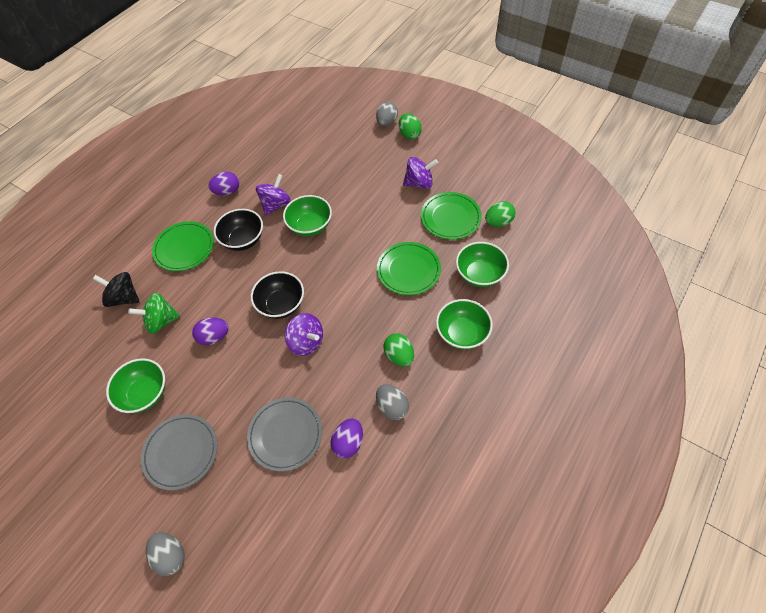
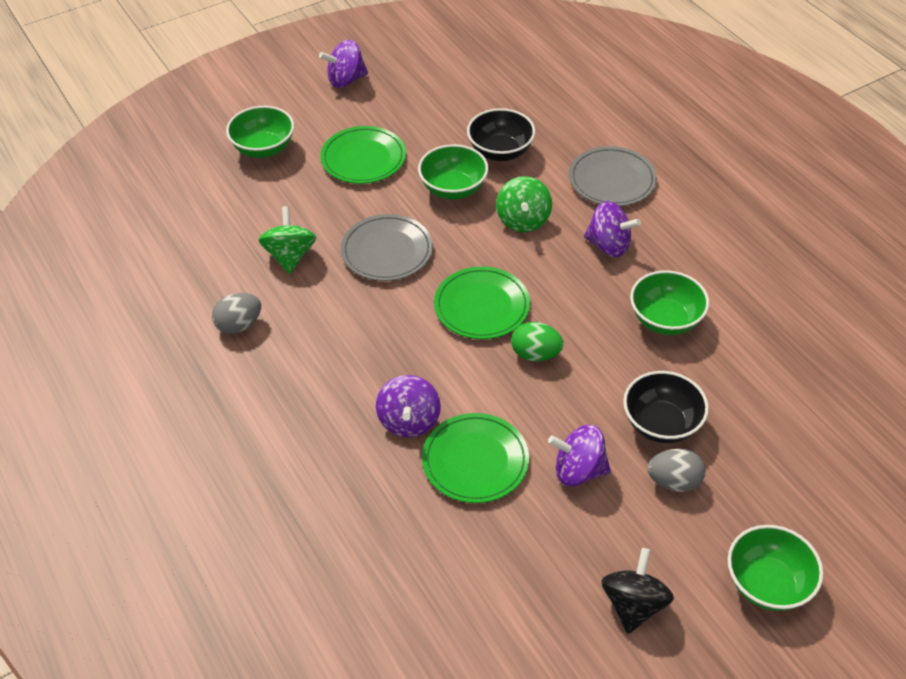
green egg: [383,334,414,367] [399,113,422,140] [485,201,516,227] = 3 -> [511,322,564,361] = 1
green spinning top: [128,293,180,334] = 1 -> [259,206,316,274] [496,176,552,232] = 2
grey egg: [146,532,185,576] [376,102,398,126] [376,384,409,420] = 3 -> [212,293,261,334] [648,449,706,492] = 2
purple egg: [192,318,229,345] [208,172,239,195] [331,418,363,458] = 3 -> none = 0
purple spinning top: [256,174,291,215] [285,313,323,356] [403,157,438,189] = 3 -> [319,40,368,88] [376,375,441,438] [548,425,611,487] [584,201,641,257] = 4

